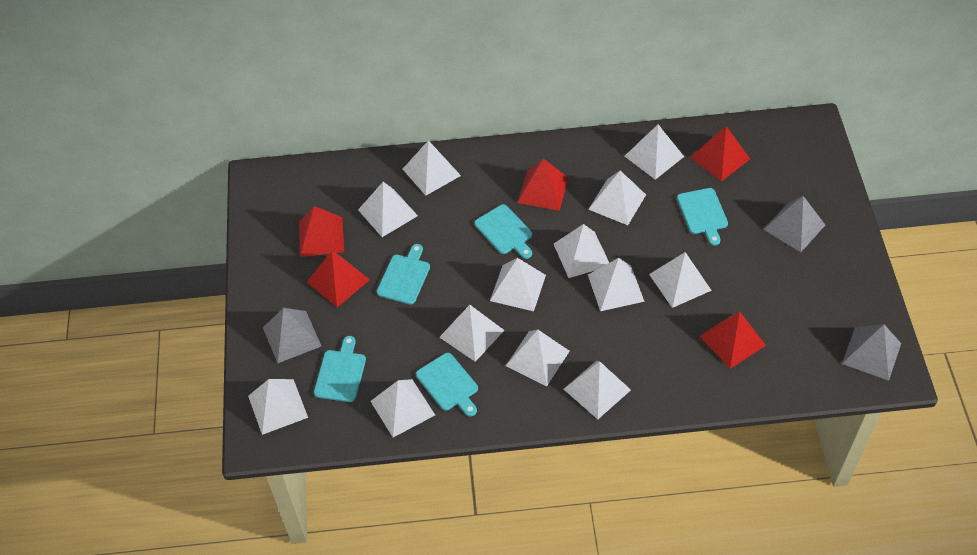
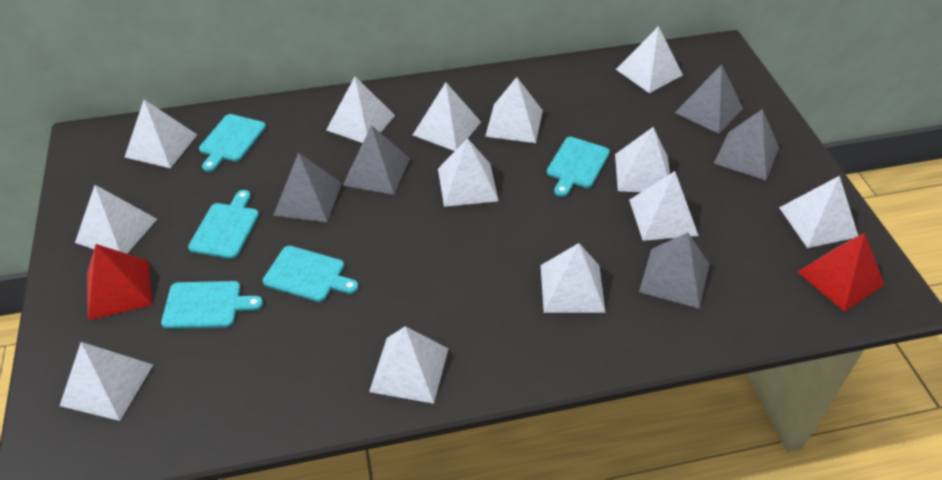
grey pyramid: [263,308,321,363] [763,196,825,252] [842,324,901,381] = 3 -> [273,152,342,222] [343,125,410,195] [639,232,710,309] [675,64,743,134] [714,109,779,180] = 5
red pyramid: [299,206,344,257] [307,251,370,307] [517,158,569,211] [690,126,750,182] [699,311,766,369] = 5 -> [87,244,152,320] [798,233,885,312] = 2

